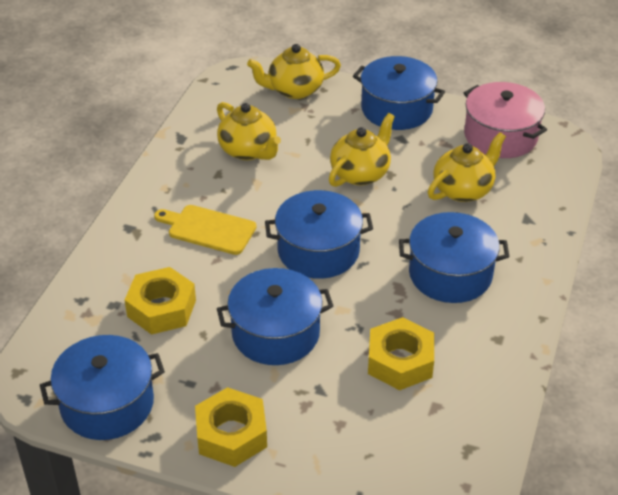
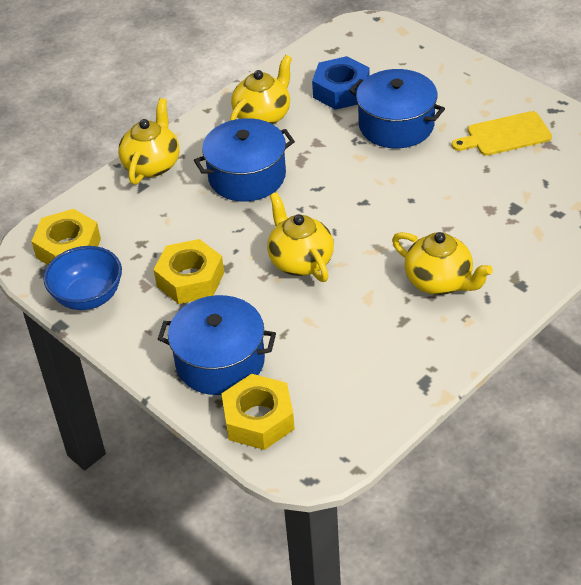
blue bowl: none = 0 -> [43,246,122,310] = 1
blue nut: none = 0 -> [312,56,370,110] = 1
blue pot: [40,335,165,440] [217,268,334,365] [265,190,373,279] [353,56,445,130] [399,212,509,303] = 5 -> [158,295,276,395] [194,118,295,202] [349,69,445,148] = 3
pink pot: [464,82,547,158] = 1 -> none = 0

